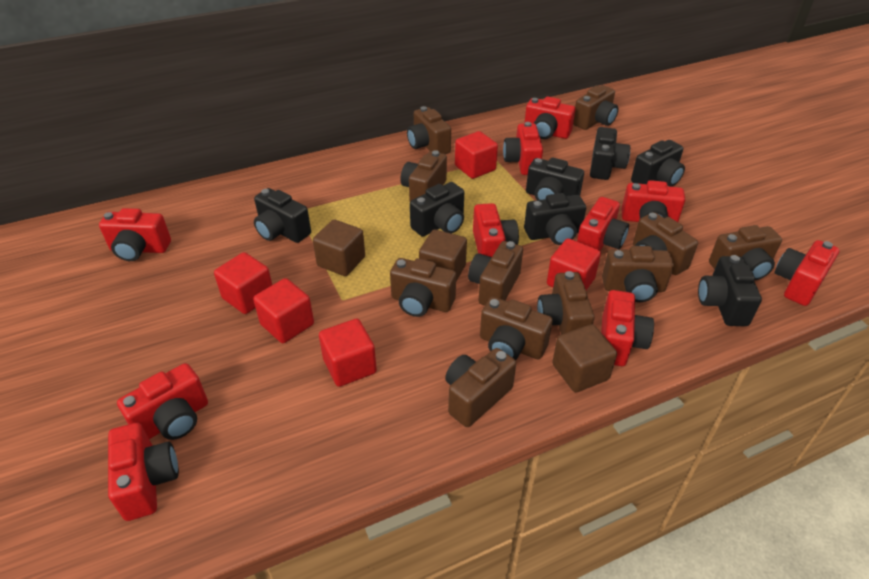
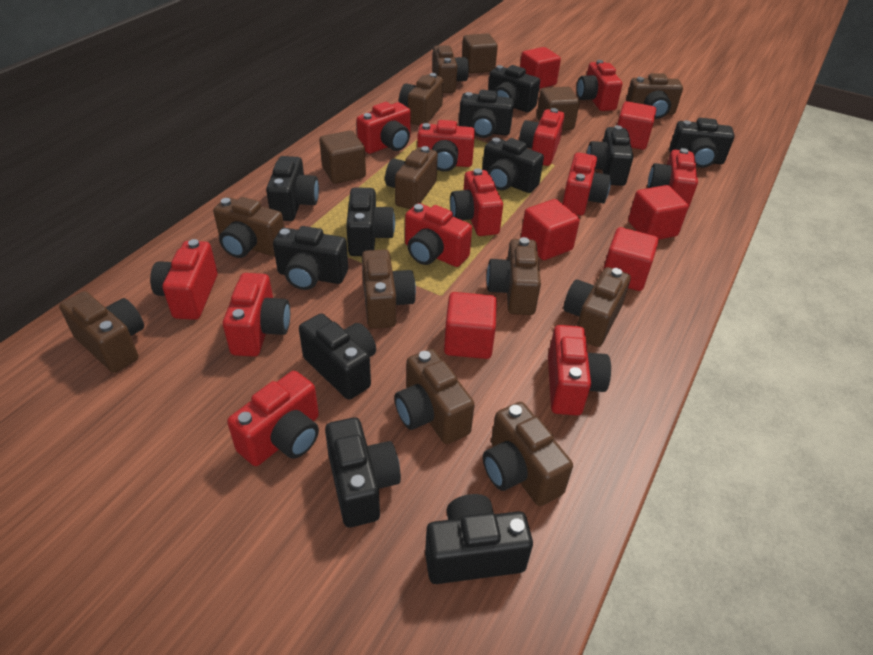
black camera: [254,188,311,243] [410,182,464,237] [524,193,586,245] [526,158,584,200] [590,127,630,180] [631,140,685,187] [698,255,762,326] = 7 -> [266,156,319,221] [273,226,348,290] [299,313,376,400] [325,417,401,527] [346,188,395,256] [425,494,533,584] [459,90,514,138] [482,138,544,193] [488,65,540,112] [587,125,633,186] [669,118,735,168] = 11
red camera: [99,208,171,261] [108,423,179,521] [117,363,208,440] [473,203,519,257] [503,122,543,175] [524,96,575,139] [577,197,629,251] [601,290,654,366] [621,180,685,222] [775,240,840,306] = 10 -> [150,239,218,320] [223,273,290,357] [227,371,319,466] [357,102,411,154] [405,203,472,267] [417,120,475,172] [450,168,503,236] [519,108,565,166] [548,325,611,415] [562,153,611,216] [577,60,623,111] [648,148,698,209] = 12
red cube: [214,252,272,314] [253,278,314,343] [319,319,377,387] [455,131,498,179] [547,238,601,290] = 5 -> [444,292,497,359] [520,47,561,89] [521,199,580,260] [603,227,659,291] [617,101,656,150] [628,185,689,240] = 6

